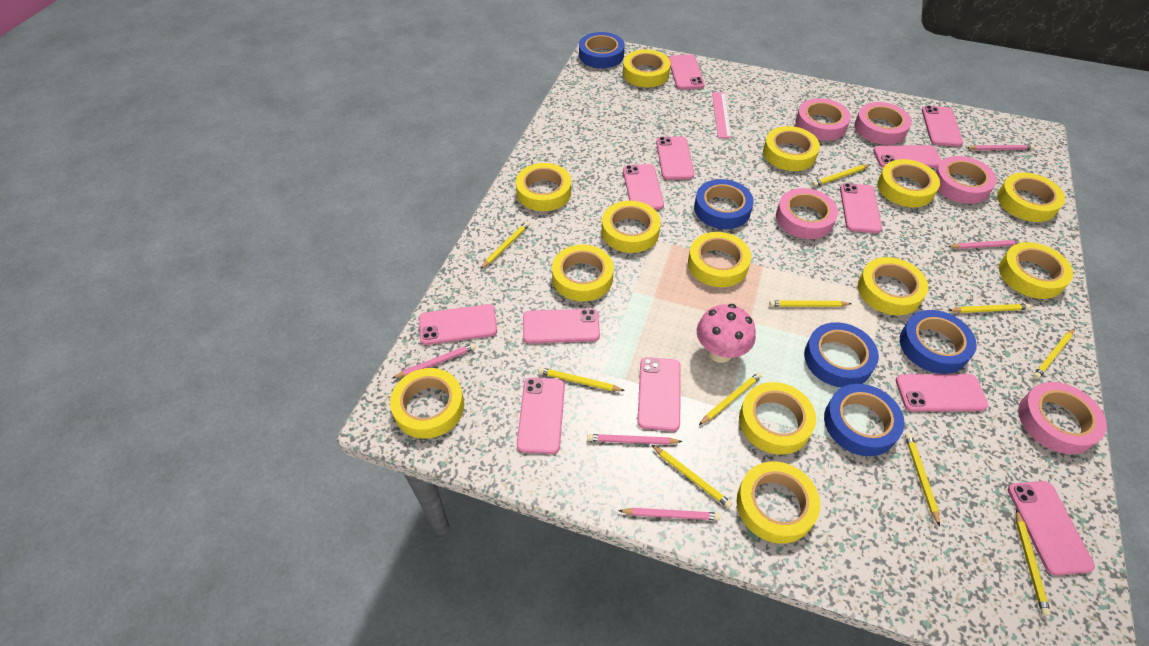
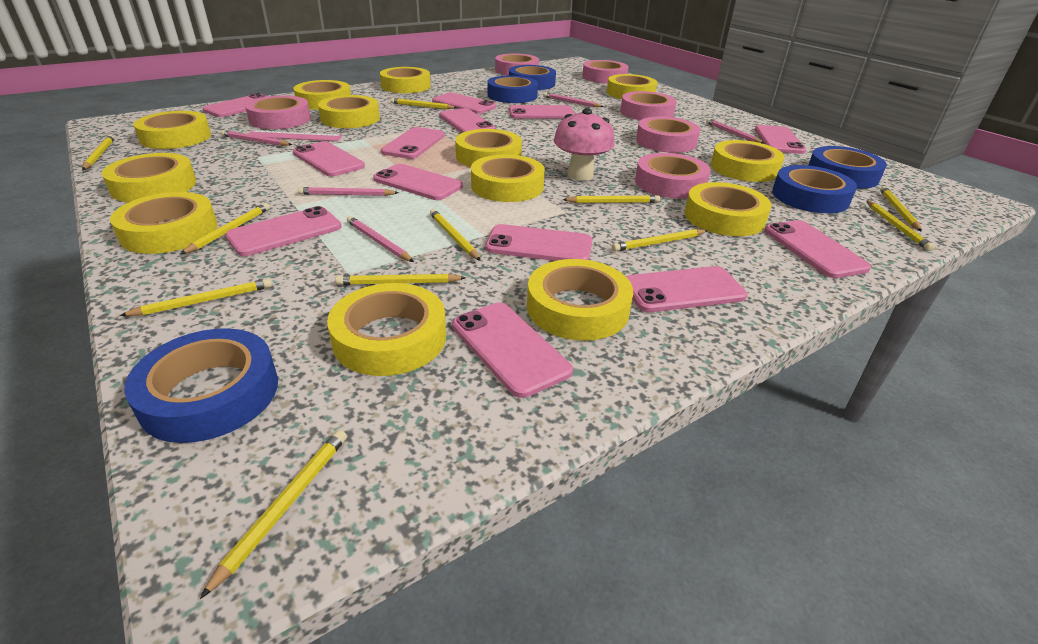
pink phone: [419,304,497,345] [517,378,565,454] [523,309,600,343] [623,164,664,210] [637,357,681,431] [656,136,694,180] [669,54,705,90] [840,183,882,233] [873,145,942,168] [896,374,988,412] [922,106,963,147] [1008,481,1095,575] = 12 -> [202,93,267,117] [225,206,341,256] [293,141,365,177] [373,164,463,200] [381,127,445,159] [432,93,496,114] [439,108,495,133] [452,302,573,398] [485,224,592,261] [509,105,575,119] [626,266,748,312] [755,125,806,154] [765,220,871,278] = 13
pink tape: [776,188,838,239] [795,98,851,141] [854,102,912,145] [935,156,997,204] [1018,382,1107,454] = 5 -> [245,95,311,129] [495,54,539,76] [582,60,629,84] [620,91,677,120] [635,153,711,199] [636,116,700,153] = 6
yellow pencil: [480,221,530,269] [538,367,625,391] [652,445,732,508] [699,372,762,425] [769,300,852,307] [812,164,871,187] [905,433,940,526] [948,304,1030,313] [1016,509,1051,616] [1033,329,1074,379] = 10 -> [82,135,115,170] [119,278,272,316] [181,203,270,254] [200,430,347,599] [335,274,466,285] [390,98,457,109] [430,209,481,261] [563,195,660,203] [612,229,708,252] [866,200,935,251] [880,186,922,232] = 11

